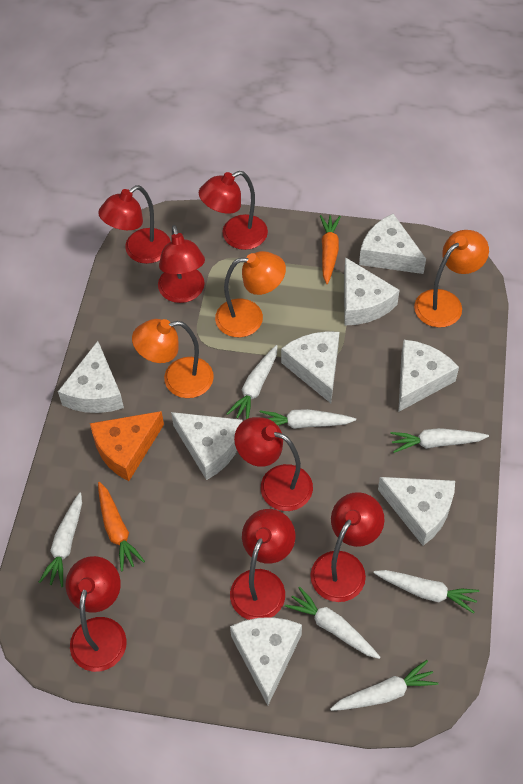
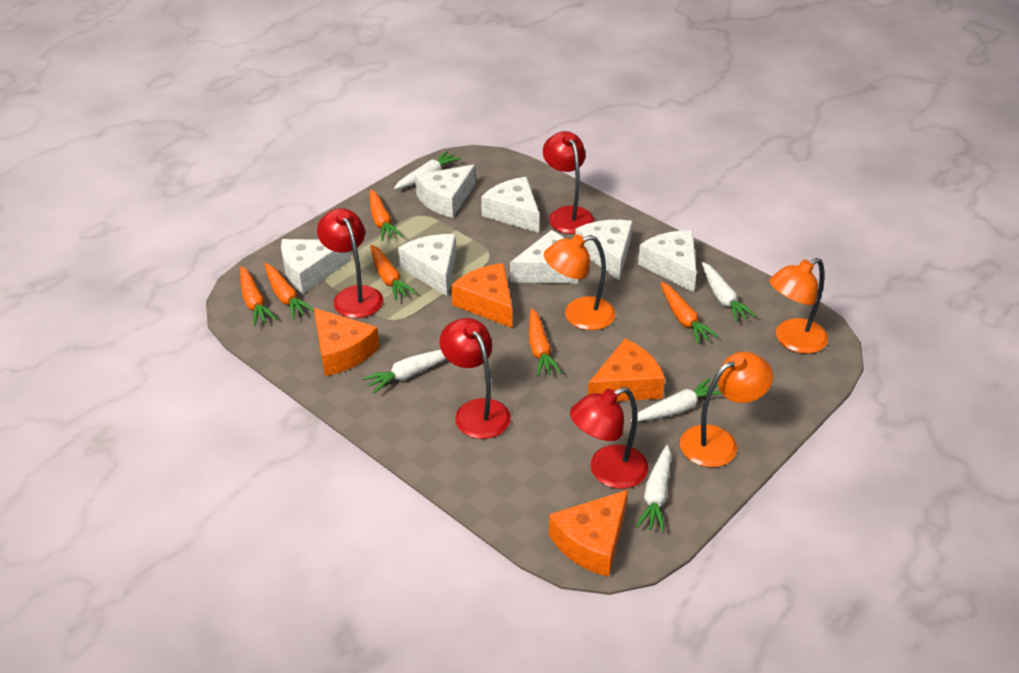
orange carrot: [98,482,145,572] [320,215,341,284] = 2 -> [240,266,277,326] [264,263,314,319] [370,189,402,241] [370,245,416,301] [529,308,562,377] [660,282,718,344] = 6
orange cheese: [90,411,164,481] = 1 -> [314,308,379,376] [451,263,512,328] [549,490,628,577] [588,339,665,401] = 4
red lamp: [66,556,127,672] [98,185,171,264] [158,225,205,303] [199,171,268,250] [230,509,295,620] [234,417,313,511] [310,492,385,602] = 7 -> [317,208,383,318] [440,318,511,439] [543,131,594,234] [570,387,649,489] = 4
white carrot: [39,492,82,587] [227,345,278,419] [259,409,356,429] [285,586,380,659] [330,660,438,711] [374,570,479,614] [390,428,489,453] = 7 -> [363,350,446,393] [394,151,461,189] [631,377,722,422] [636,445,671,533] [701,262,756,322] = 5
white cheese: [58,341,124,413] [171,412,243,480] [230,617,302,706] [281,331,339,403] [344,257,399,325] [359,214,426,274] [378,477,455,545] [398,340,459,412] = 8 -> [281,239,351,293] [398,234,456,296] [415,164,475,218] [481,177,539,233] [510,230,578,283] [575,220,632,280] [638,230,696,292] = 7

